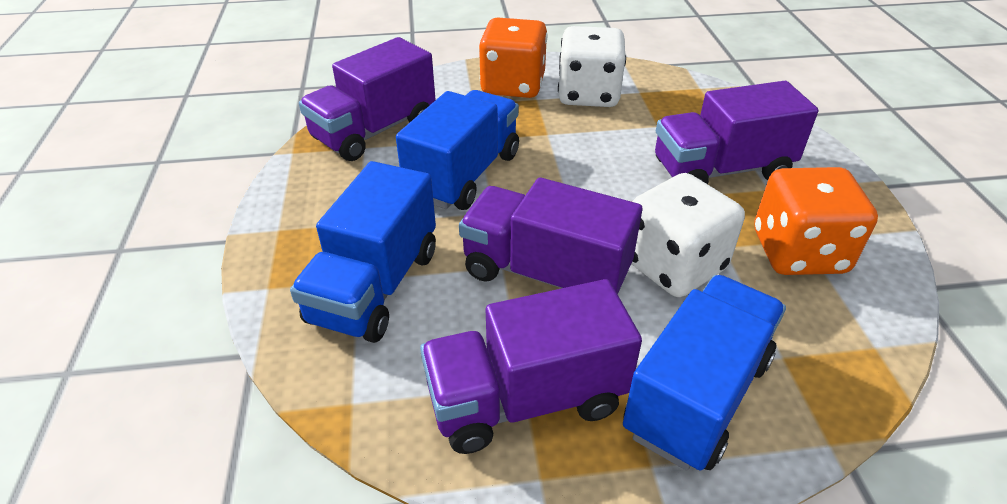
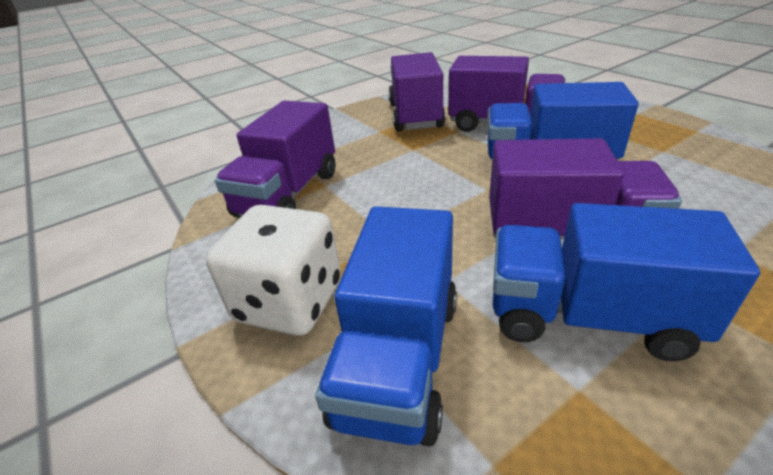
orange dice: [479,17,547,98] [754,167,878,275] = 2 -> none = 0
white dice: [558,26,626,107] [631,173,745,297] = 2 -> [206,205,341,335] = 1

